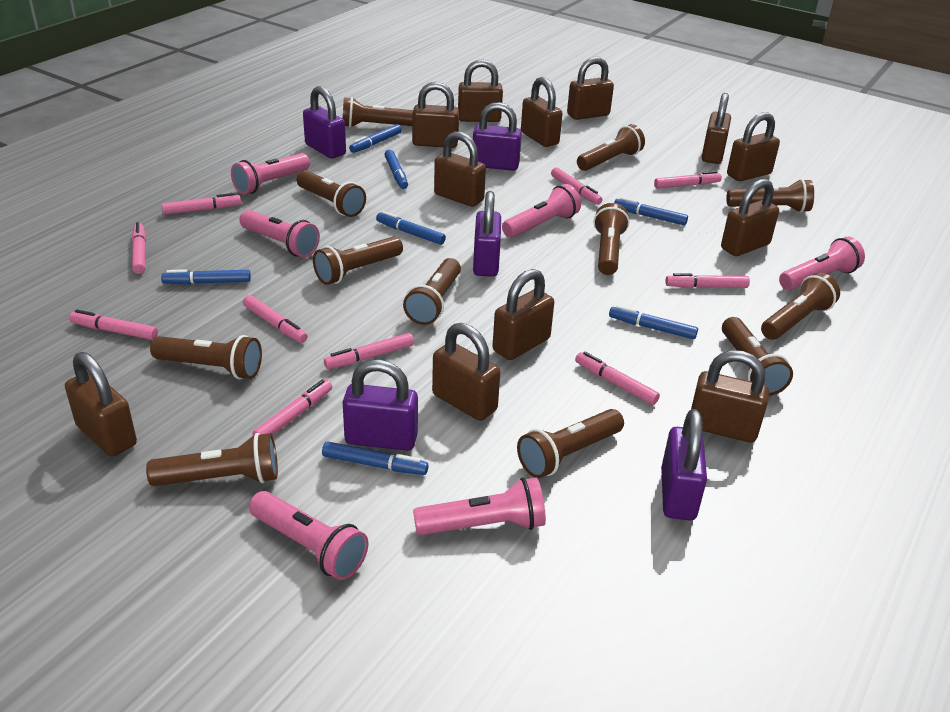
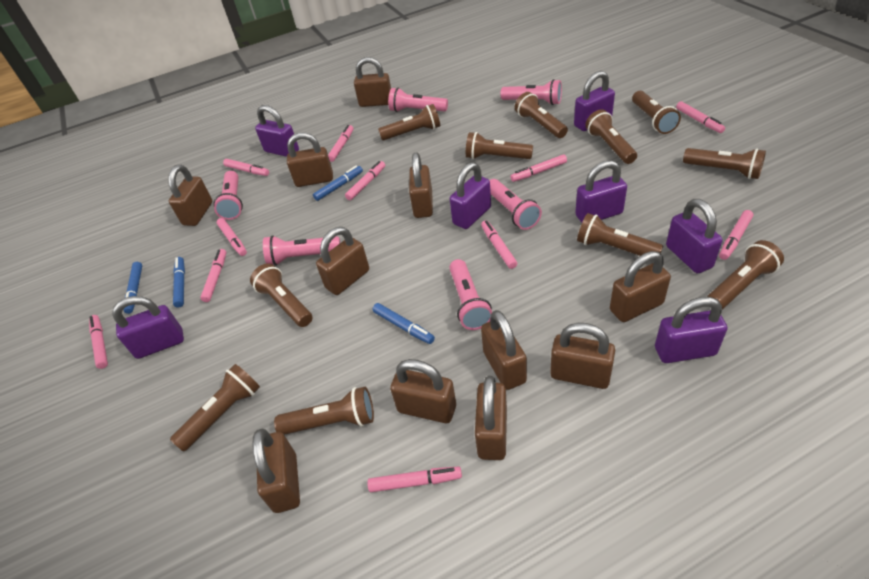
blue marker: [161,269,251,284] [322,441,428,475] [349,124,402,153] [376,211,446,245] [384,150,408,189] [609,305,698,339] [614,197,688,225] = 7 -> [124,262,142,314] [173,257,185,308] [313,166,363,201] [372,303,435,344] = 4
brown flashlight: [146,433,278,486] [150,335,262,379] [297,170,366,217] [313,236,403,285] [343,97,413,128] [403,258,461,325] [517,409,624,478] [577,124,645,171] [594,203,629,275] [722,317,793,396] [727,179,814,213] [761,273,840,340] = 12 -> [170,364,260,452] [250,263,313,327] [274,387,374,435] [378,104,440,140] [466,132,533,159] [515,92,568,138] [577,213,663,256] [585,109,637,164] [632,91,681,134] [683,148,766,179] [707,240,784,310] = 11
brown padlock: [65,352,137,456] [412,82,459,148] [432,323,500,421] [434,131,486,207] [458,59,503,122] [492,269,554,360] [521,77,563,147] [567,57,614,120] [691,350,769,442] [702,93,731,164] [721,179,779,256] [727,112,780,181] = 12 -> [168,165,212,226] [252,428,300,513] [287,132,333,187] [316,227,369,295] [354,57,391,107] [390,359,456,423] [409,152,433,218] [475,376,507,460] [481,310,527,390] [550,323,615,389] [610,251,671,322] = 11
pink marker: [69,310,158,340] [132,222,146,274] [161,193,241,215] [243,295,308,343] [252,379,332,436] [324,333,414,369] [551,167,602,205] [575,352,660,405] [654,171,722,189] [665,273,750,288] = 10 -> [89,315,108,369] [200,249,226,302] [217,218,247,256] [223,159,269,176] [328,125,353,162] [345,161,385,200] [367,466,462,492] [481,220,517,269] [510,155,567,182] [676,101,725,133] [719,210,753,260] = 11
purple padlock: [303,86,346,159] [342,360,418,451] [473,102,522,171] [473,191,501,277] [661,409,707,520] = 5 -> [112,296,184,359] [255,105,299,157] [450,162,491,229] [574,71,615,131] [575,160,627,223] [655,297,728,363] [666,199,723,273] = 7

